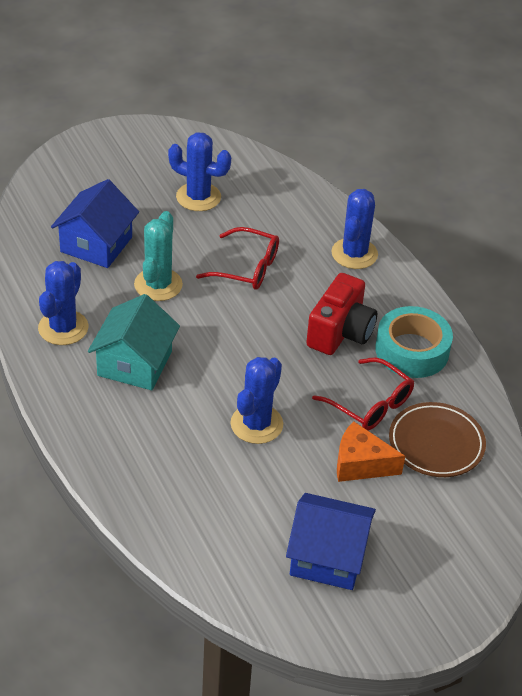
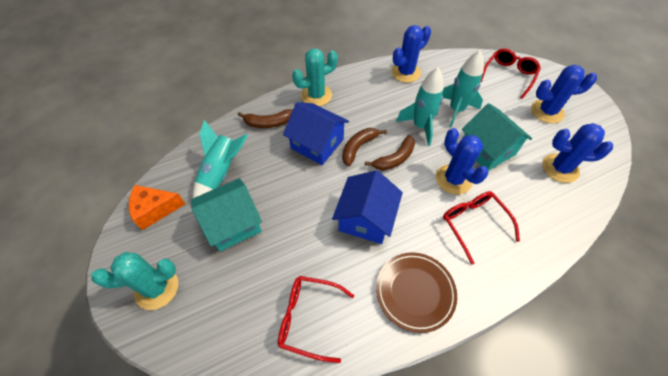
brown banana: none = 0 -> [238,109,293,128] [342,128,387,166] [365,135,415,170] = 3
red camera: [306,273,377,355] = 1 -> none = 0
red glasses: [196,227,279,289] [312,357,414,431] = 2 -> [278,276,354,363] [443,191,520,265] [481,48,541,99] = 3
turquoise cactus: [134,211,183,301] = 1 -> [91,252,178,310] [292,48,338,106] = 2
turquoise house: [88,294,180,390] = 1 -> [191,178,262,252] [462,103,532,171] = 2
turquoise rocket: none = 0 -> [193,120,248,198] [396,67,444,146] [442,50,484,127] = 3
turquoise tape: [375,306,453,378] = 1 -> none = 0

